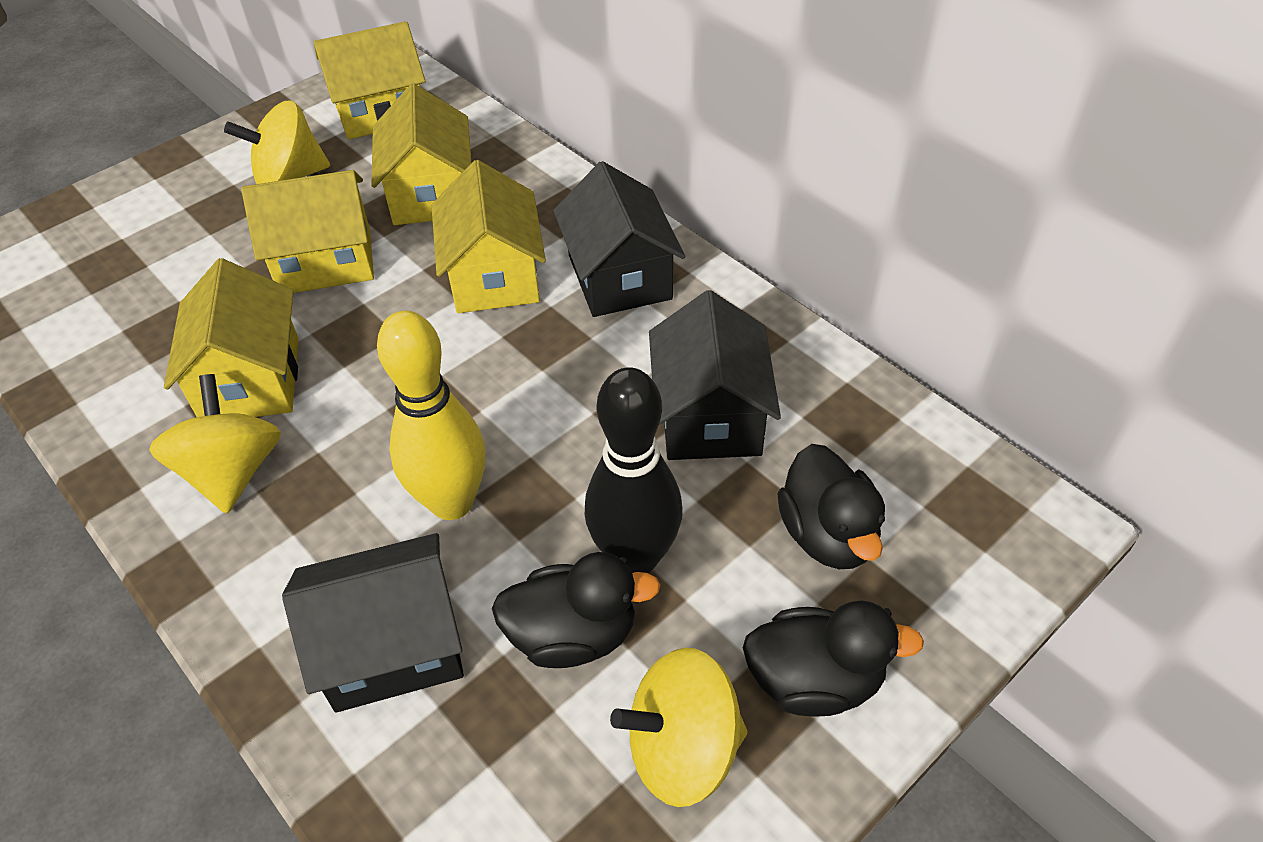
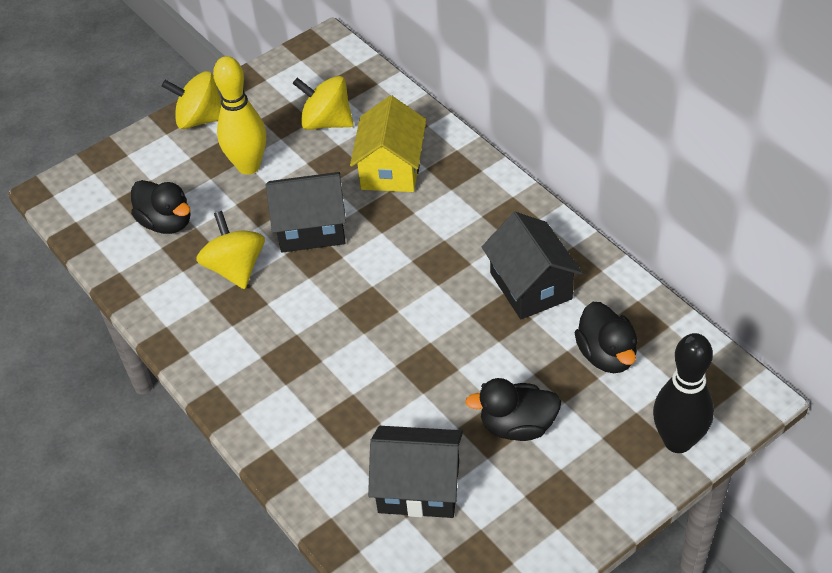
yellow house: [164,258,299,417] [241,170,374,293] [314,21,426,139] [371,84,471,225] [431,160,546,313] = 5 -> [350,96,426,192] = 1

